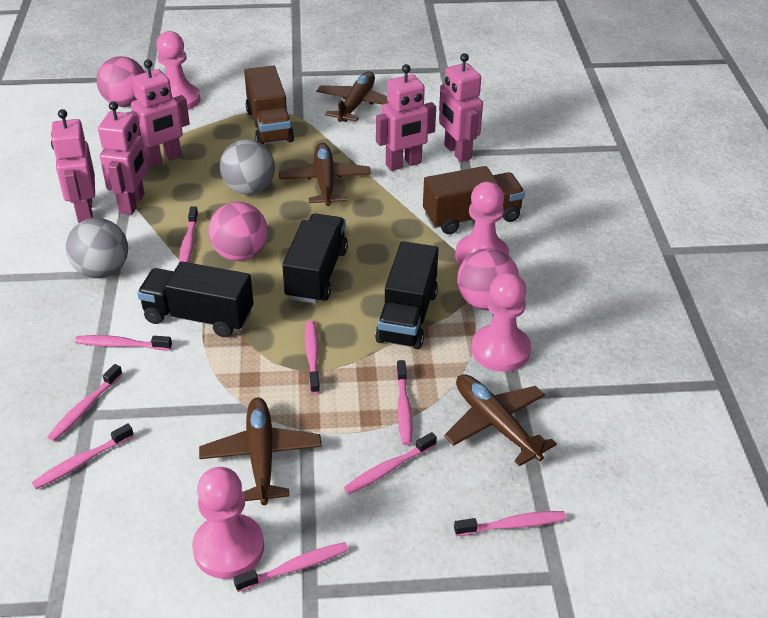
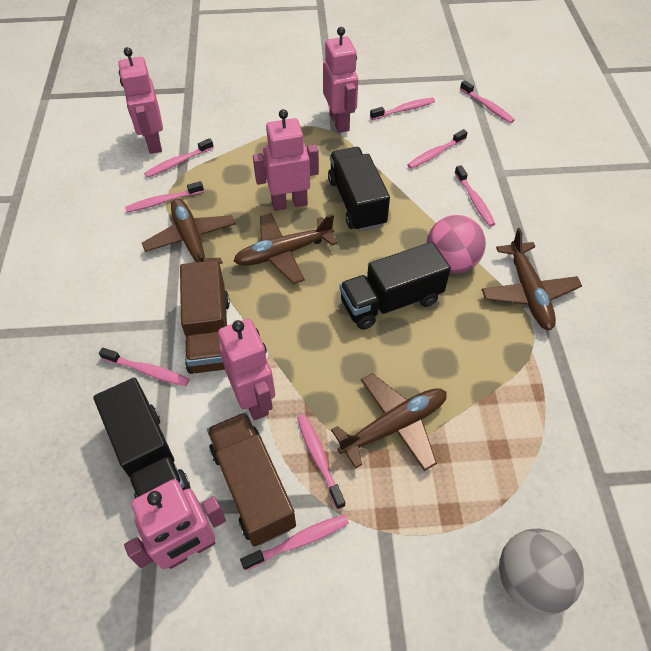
grey ball: [66,218,128,278] [220,139,275,194] = 2 -> [499,529,584,615] = 1
pink ball: [97,56,145,107] [208,202,268,261] [457,248,519,310] = 3 -> [427,215,486,273] = 1
pink pawn: [156,31,201,110] [192,467,264,579] [455,181,509,266] [472,272,531,372] = 4 -> none = 0

